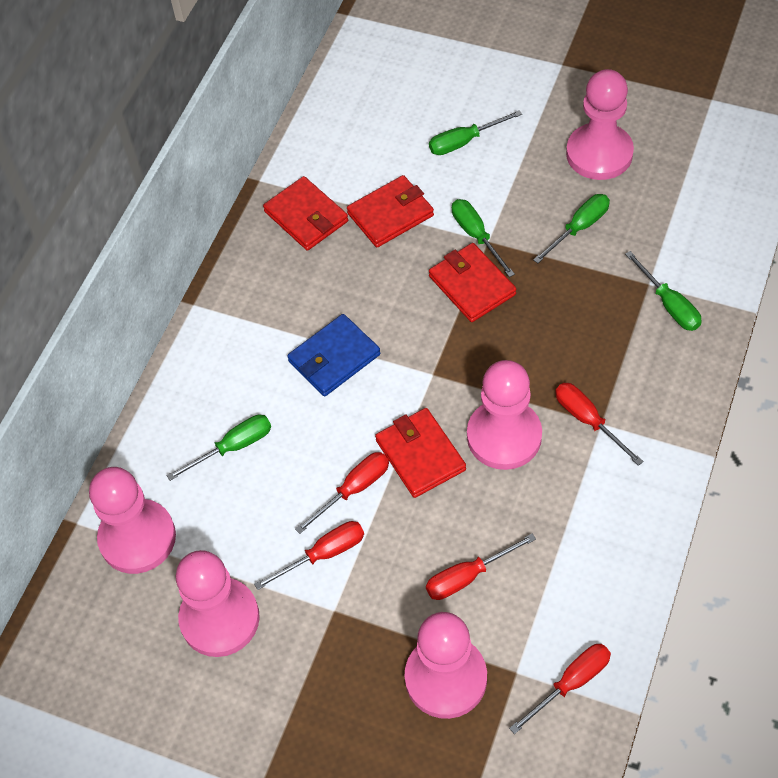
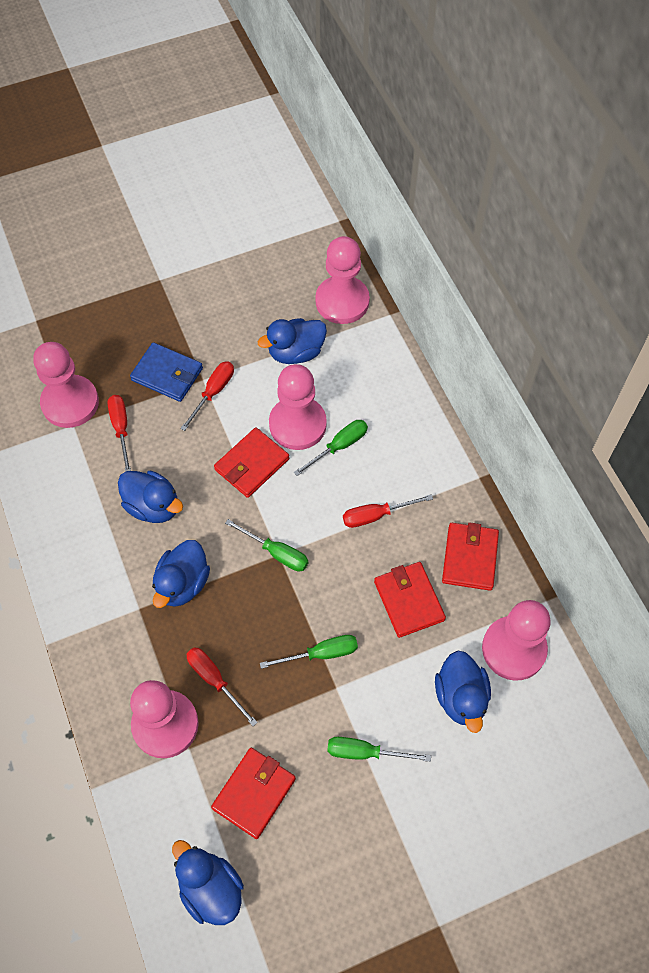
blue duck: none = 0 -> [118,470,183,523] [152,540,210,608] [172,840,244,925] [258,318,327,364] [435,650,491,733] = 5
green screwdriver: [166,415,271,481] [429,110,522,155] [452,199,515,277] [533,194,610,263] [625,251,702,331] = 5 -> [225,519,308,572] [260,635,358,669] [294,420,368,476] [327,737,431,762] = 4
red screwdriver: [254,521,364,590] [295,452,389,534] [426,534,536,600] [509,644,611,734] [555,383,644,466] = 5 -> [108,395,131,472] [180,361,234,431] [187,647,258,726] [343,494,433,528] = 4

